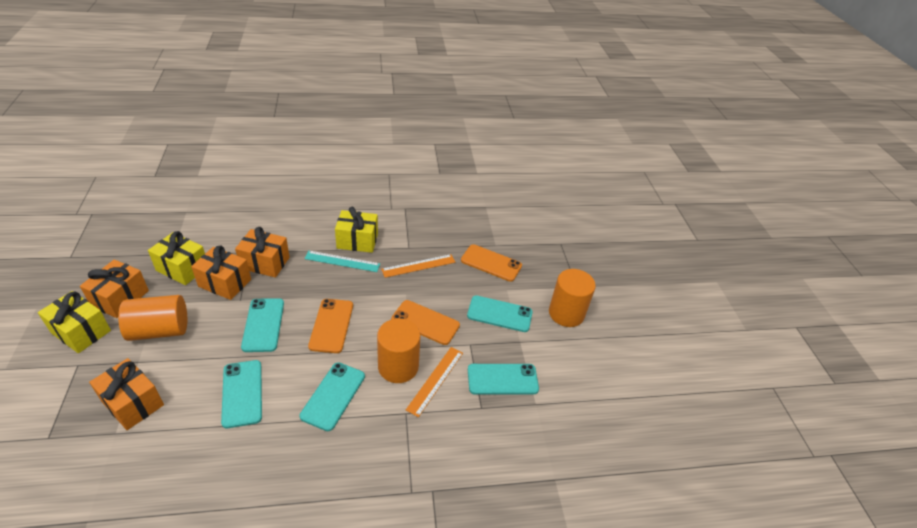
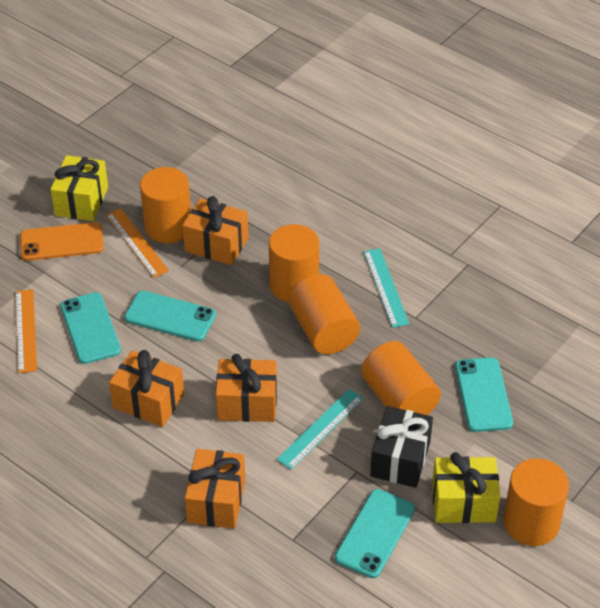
black gift: none = 0 -> [370,406,433,488] = 1
orange cylinder: [118,295,187,341] [377,318,421,383] [549,269,596,327] = 3 -> [140,167,191,243] [269,224,319,302] [288,274,360,354] [361,341,441,415] [503,458,569,546] = 5
orange phone: [308,299,353,353] [391,300,460,345] [461,244,522,282] = 3 -> [20,222,104,261] = 1
turquoise phone: [221,360,262,428] [241,298,284,352] [300,362,365,431] [467,295,533,332] [468,364,539,395] = 5 -> [60,292,121,364] [124,291,216,341] [335,489,415,578] [455,357,513,432] = 4
turquoise ruler: [304,251,380,272] = 1 -> [276,389,364,470] [364,248,410,328] = 2
yellow gift: [38,291,111,353] [148,231,205,285] [335,207,378,253] = 3 -> [50,155,108,221] [432,452,500,523] = 2

